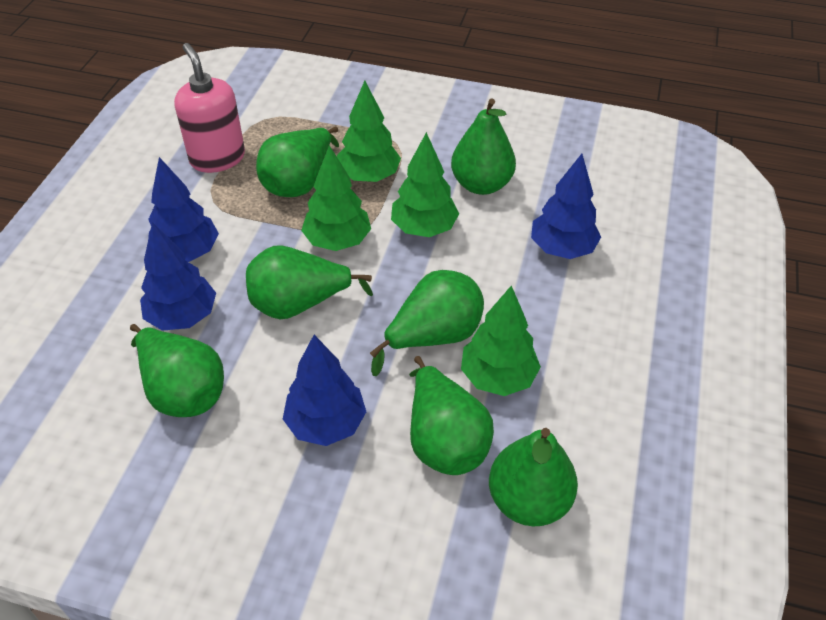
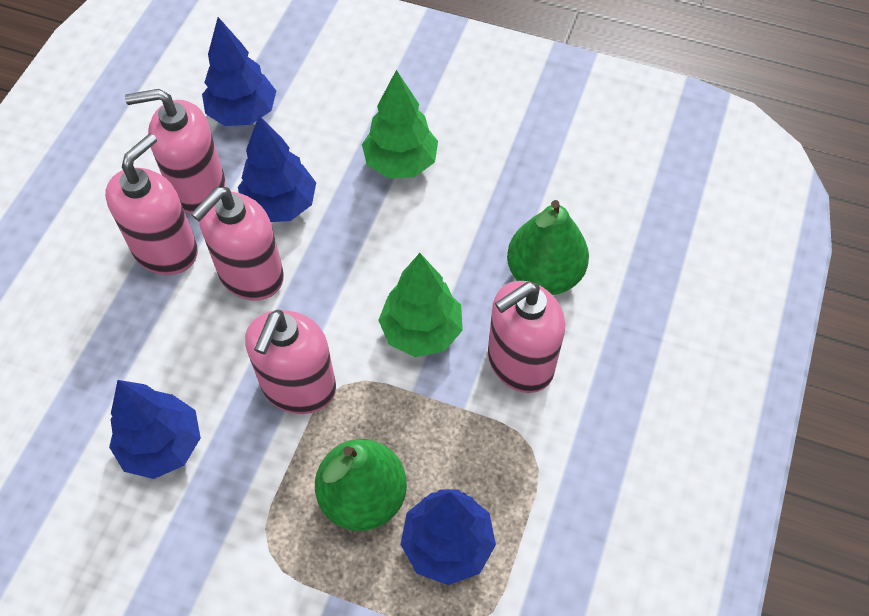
green pear: [130,324,224,417] [246,245,373,319] [256,127,339,197] [370,270,484,376] [409,356,494,475] [451,99,516,195] [489,428,578,526] = 7 -> [315,439,407,531] [507,200,589,295] = 2
green tree: [301,145,371,251] [337,81,401,182] [391,132,459,237] [461,285,541,396] = 4 -> [362,70,438,178] [378,253,463,357] = 2
pink soap dispenser: [174,43,245,173] = 1 -> [105,133,198,275] [125,89,225,214] [191,187,284,301] [245,310,336,414] [488,281,565,393] = 5

